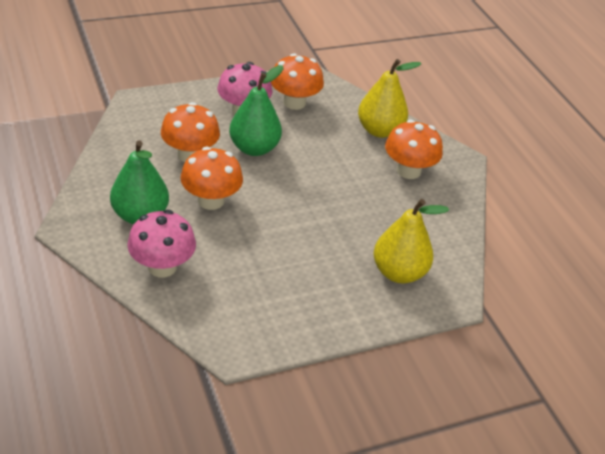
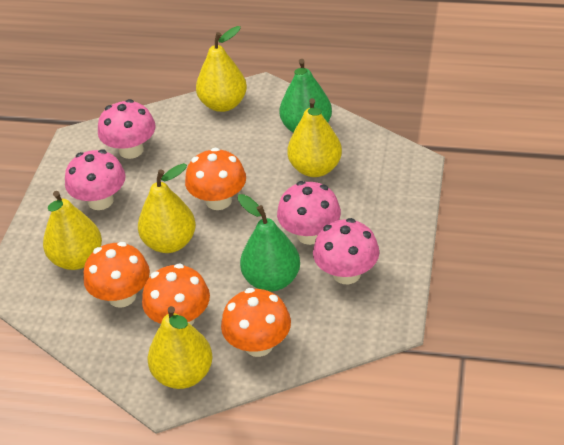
pink mushroom: [127,210,196,277] [217,62,273,116] = 2 -> [65,149,126,210] [98,99,156,159] [277,181,341,245] [313,218,379,284] = 4
yellow pear: [358,59,421,138] [374,199,449,284] = 2 -> [43,191,102,270] [138,163,196,253] [148,306,213,389] [196,26,247,112] [287,98,342,177] = 5

